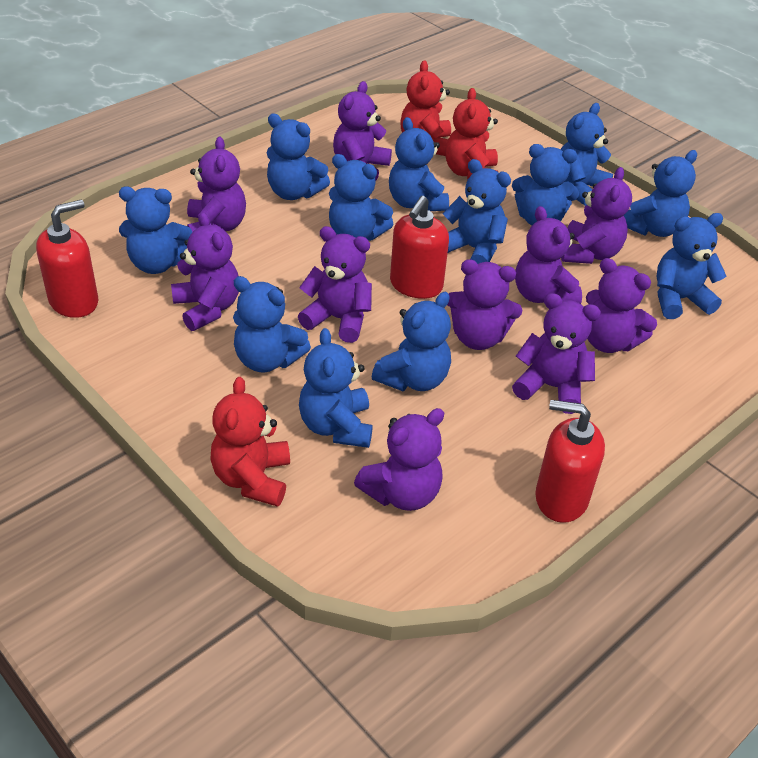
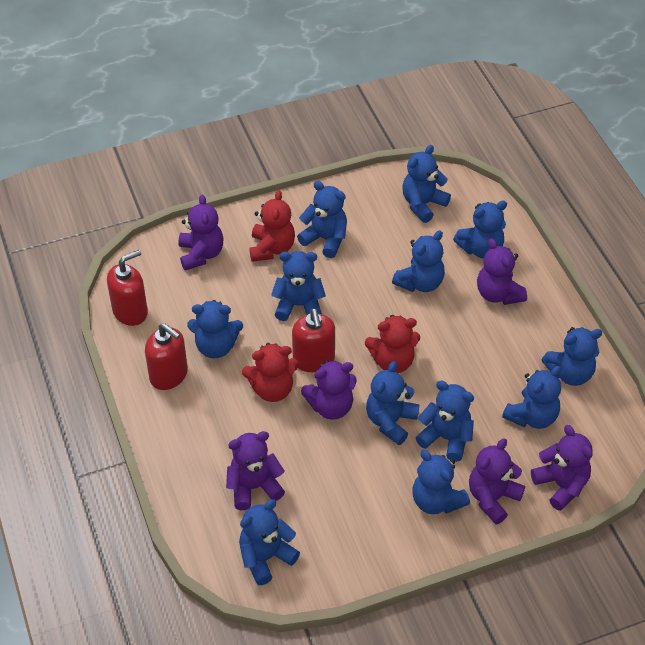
purple teddy bear: [171,212,239,331] [187,137,246,232] [298,226,372,343] [333,81,392,182] [354,408,444,511] [447,259,522,350] [512,293,601,414] [515,206,582,304] [561,167,632,264] [586,258,657,353] = 10 -> [179,194,223,271] [226,431,285,510] [301,360,357,420] [469,438,525,524] [477,239,527,305] [531,425,593,511] = 6

